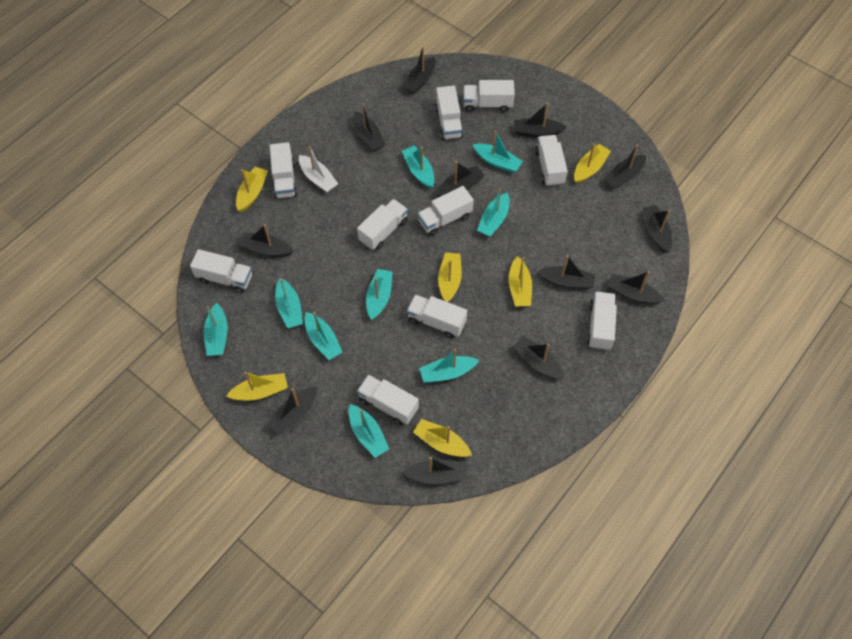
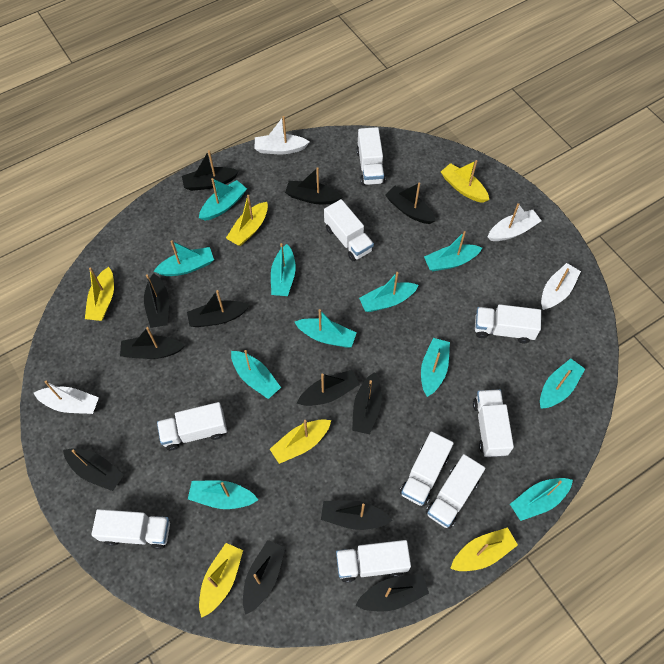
turquoise boat: [204,303,228,356] [275,278,303,328] [304,312,343,360] [349,404,389,458] [366,269,393,320] [402,145,435,189] [419,349,479,383] [473,131,523,173] [477,188,510,237] = 9 -> [154,240,214,276] [188,480,258,509] [199,178,247,221] [231,350,281,399] [271,243,296,296] [295,309,356,348] [359,272,419,312] [421,338,450,397] [424,231,482,271] [510,478,573,521] [540,358,585,409] = 11
white boat: [299,146,338,192] = 1 -> [34,381,99,414] [255,116,310,154] [488,203,541,241] [541,263,581,310] = 4
white truck: [190,249,252,293] [270,142,298,199] [357,199,408,250] [357,375,419,425] [407,295,467,338] [417,186,474,236] [435,86,463,140] [463,80,515,112] [535,135,568,186] [587,292,617,350] = 10 -> [91,509,170,549] [157,402,227,450] [324,199,374,261] [336,540,411,583] [356,127,385,185] [400,431,454,506] [426,454,485,529] [473,389,514,457] [475,304,541,343] = 9

